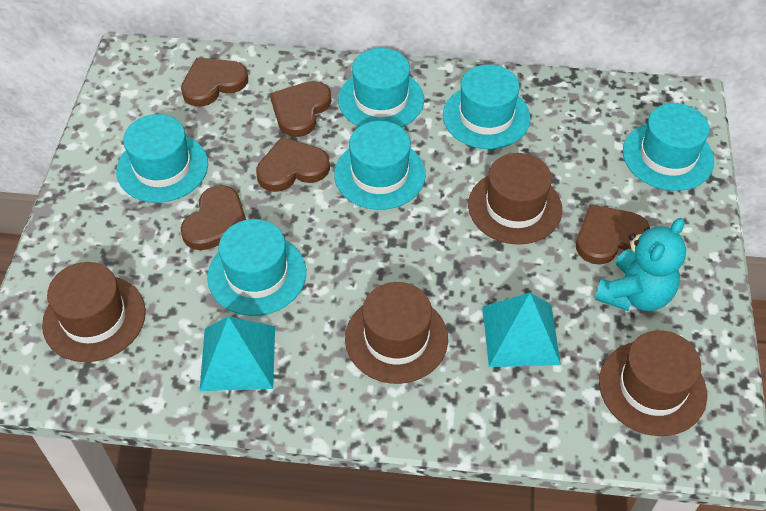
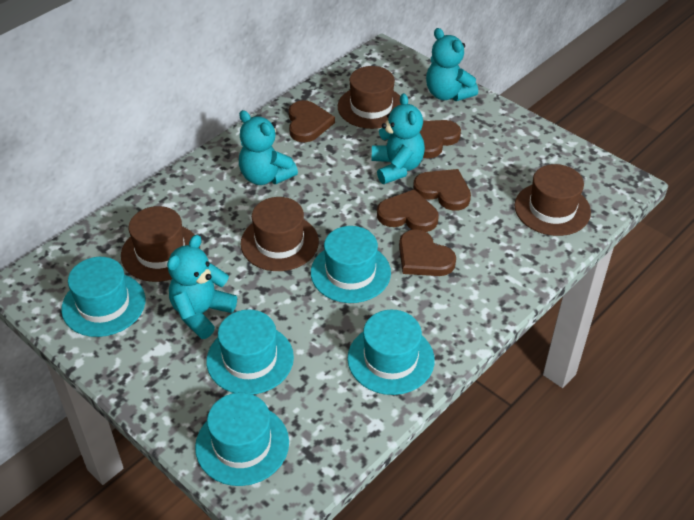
turquoise hat: [116,114,208,203] [207,219,306,316] [334,121,426,210] [338,48,424,128] [443,64,530,149] [623,103,714,191] = 6 -> [61,257,145,337] [195,393,289,486] [206,310,294,395] [311,226,391,303] [347,310,435,395] = 5
turquoise pyramid: [200,316,275,391] [482,293,561,367] = 2 -> none = 0
turquoise teddy bear: [595,218,686,311] = 1 -> [167,235,237,339] [239,110,298,185] [372,93,425,184] [426,28,478,101] = 4

